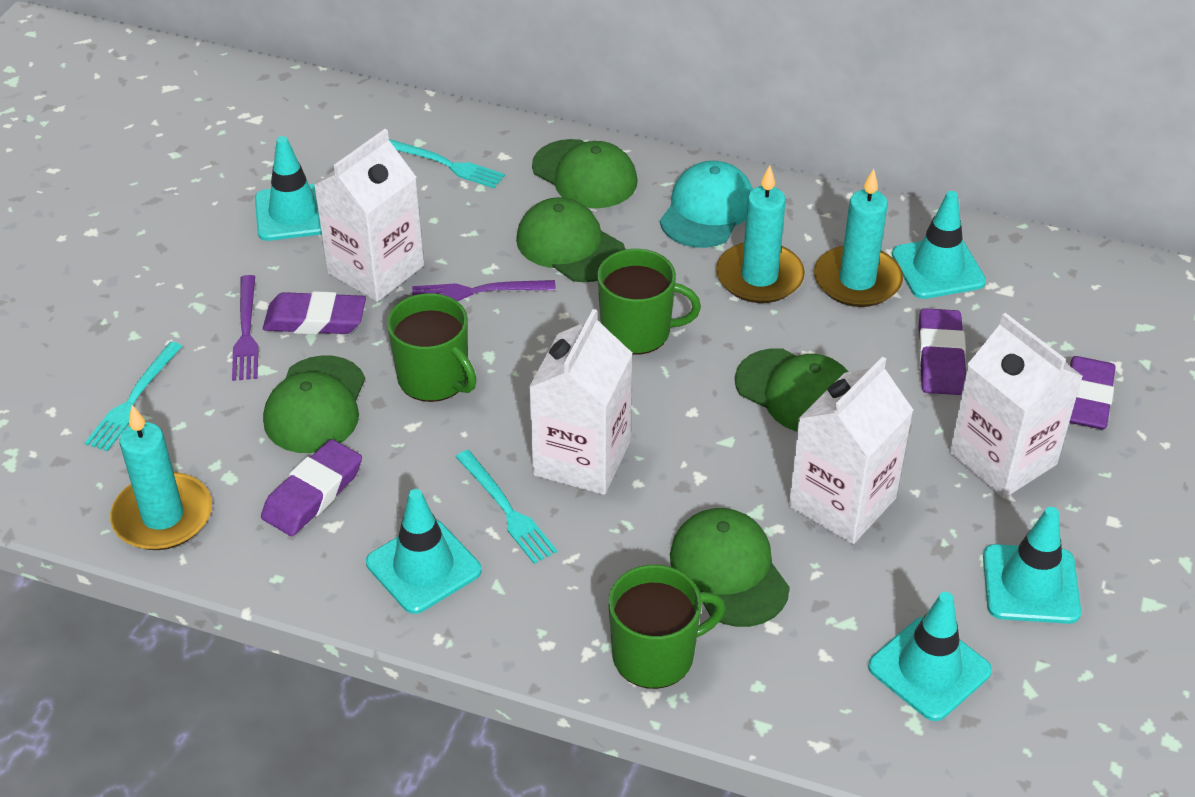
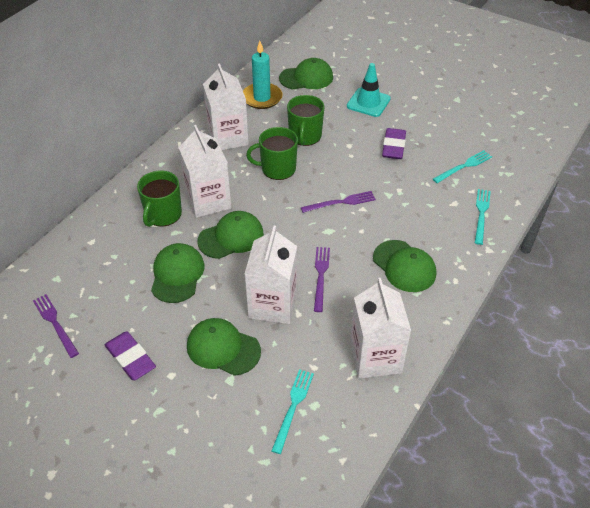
purple eraser: [261,439,362,536] [263,291,366,334] [918,308,966,395] [1069,356,1116,429] = 4 -> [105,331,156,380] [382,128,406,159] = 2
purple fork: [232,275,259,381] [412,280,556,301] = 2 -> [33,294,79,358] [301,191,376,213] [314,247,330,312] = 3
turquoise candle: [110,405,212,550] [716,165,805,303] [814,169,903,307] = 3 -> [243,41,282,109] = 1
turquoise cap: [660,161,753,248] = 1 -> none = 0
turquoise traffic cone: [255,136,322,241] [366,489,481,614] [868,592,992,721] [892,191,986,299] [983,507,1081,624] = 5 -> [347,63,391,117] = 1

